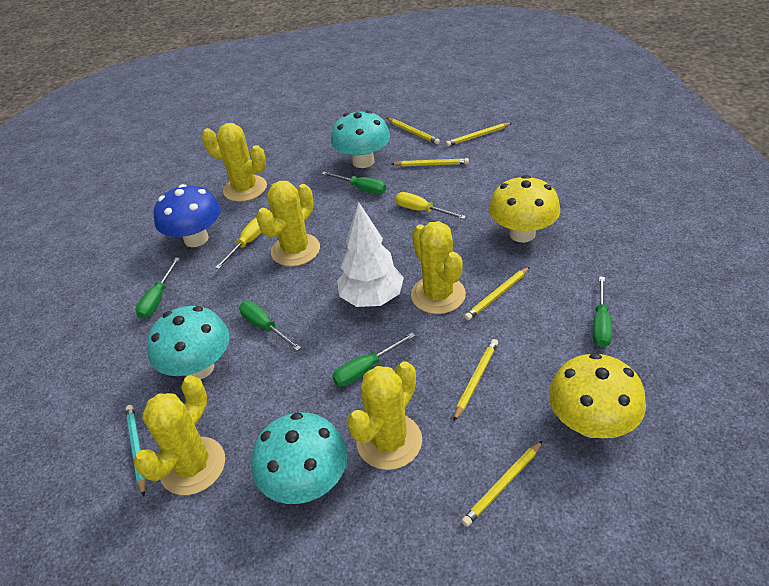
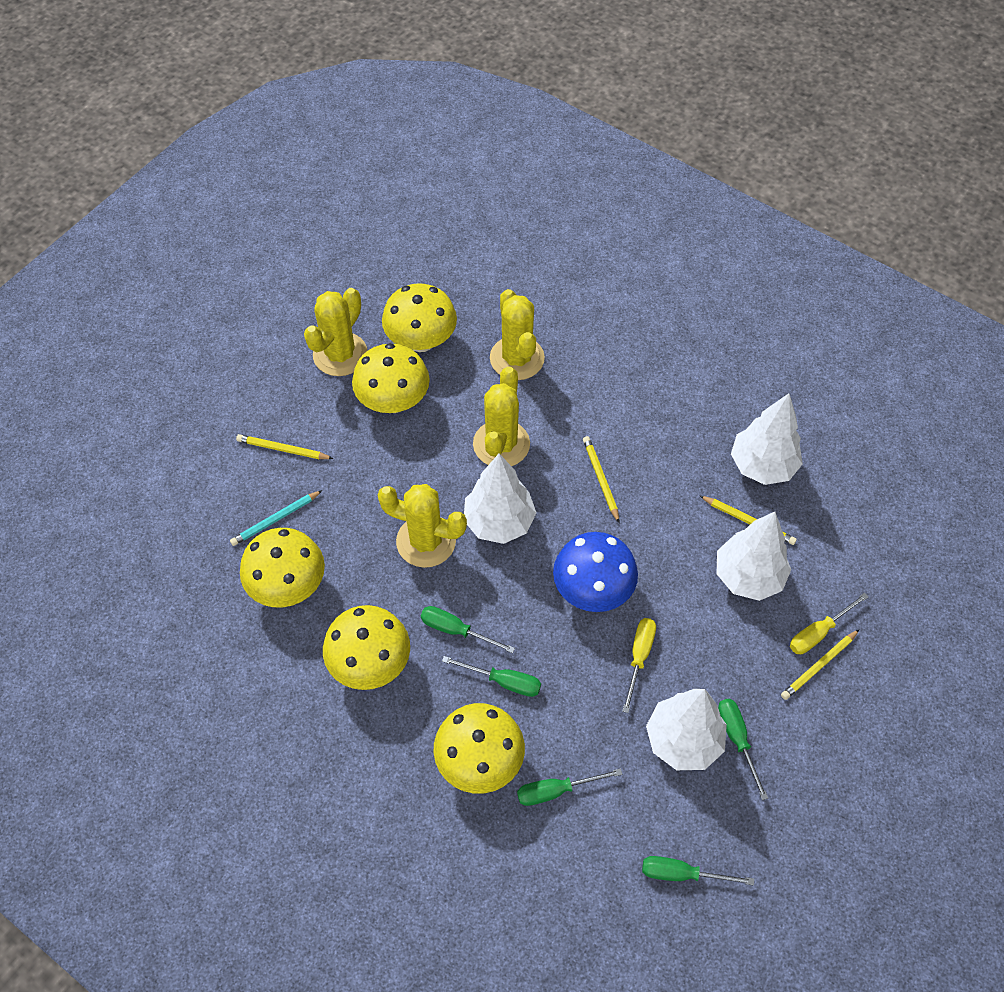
turquoise mushroom: [147,306,229,379] [252,412,347,504] [331,110,390,168] = 3 -> none = 0
white tree: [337,202,404,307] = 1 -> [464,453,537,544] [646,689,727,770] [717,512,791,601] [731,393,803,485] = 4
yellow cactus: [134,375,225,495] [202,123,267,202] [256,181,320,266] [347,361,422,470] [411,221,466,314] = 5 -> [304,288,367,376] [377,484,467,568] [473,367,530,466] [490,289,545,380] = 4
yellow mushroom: [489,175,560,243] [549,353,646,438] = 2 -> [240,528,325,607] [323,605,410,690] [352,343,430,413] [382,283,457,352] [434,703,525,794] = 5
yellow pencil: [387,118,440,144] [392,158,469,166] [446,123,512,146] [454,339,498,421] [462,441,543,527] [464,267,530,320] = 6 -> [236,434,334,459] [583,436,619,523] [700,496,797,545] [781,629,860,700] = 4

